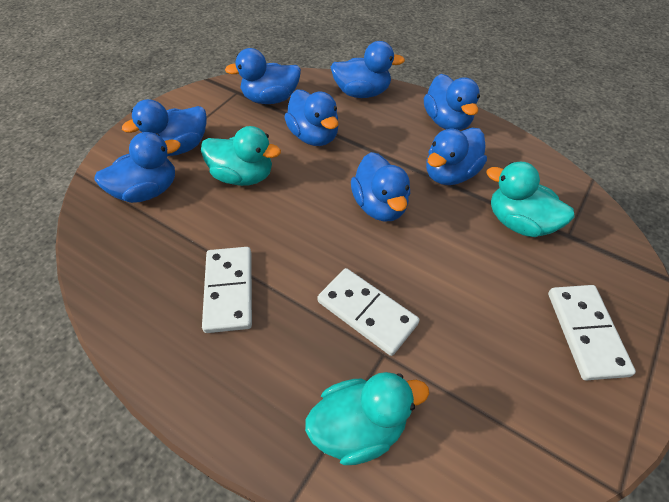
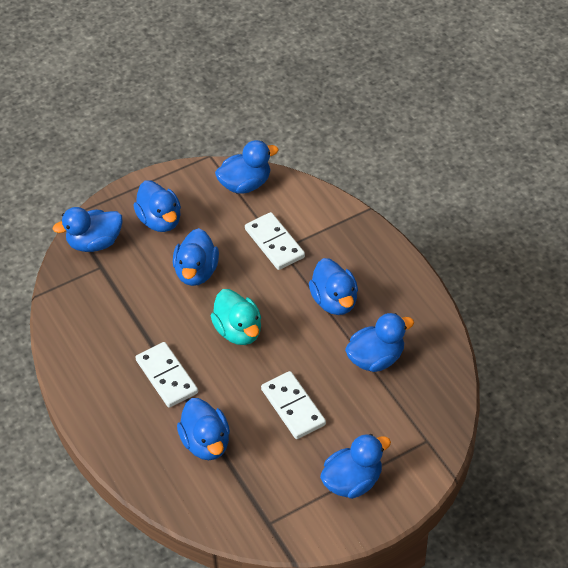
turquoise duck: [201,126,281,186] [305,372,429,465] [487,162,575,237] = 3 -> [211,289,261,345] = 1

